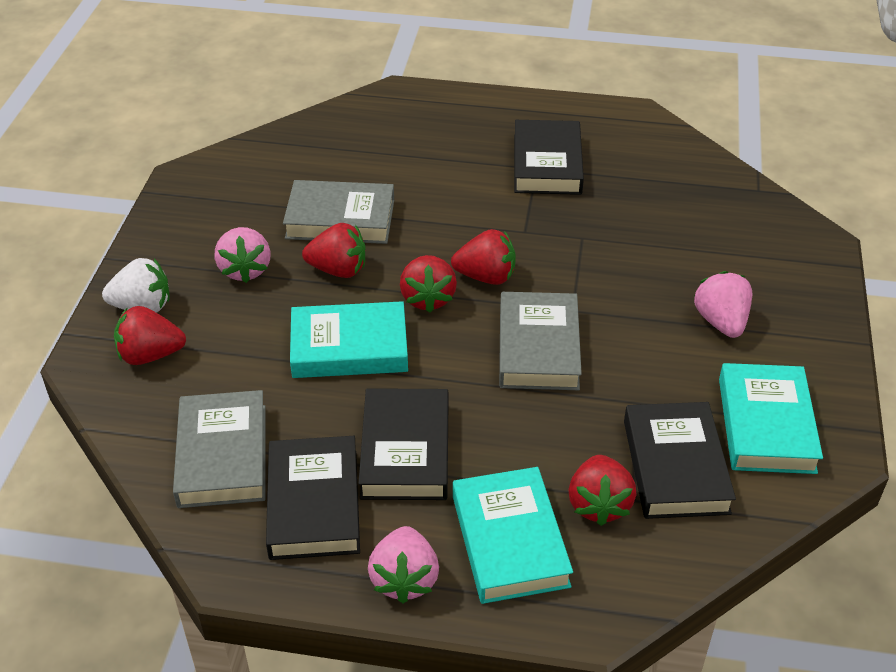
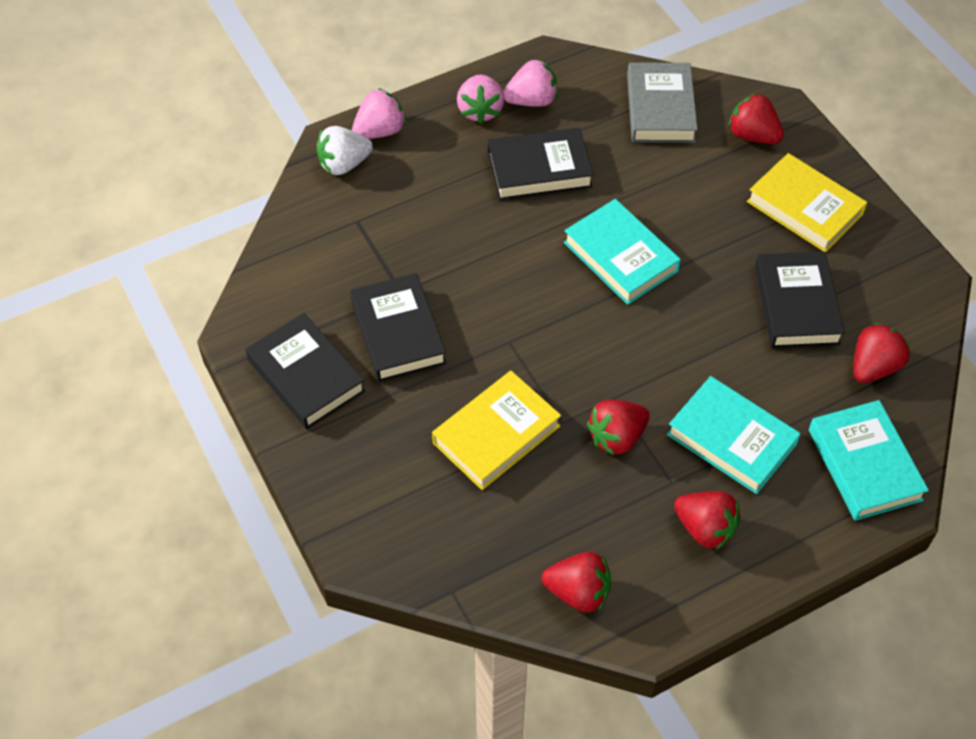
grey book: [173,390,266,508] [283,180,394,244] [499,292,582,390] = 3 -> [627,63,698,143] = 1
yellow book: none = 0 -> [432,371,561,490] [747,153,867,252] = 2

